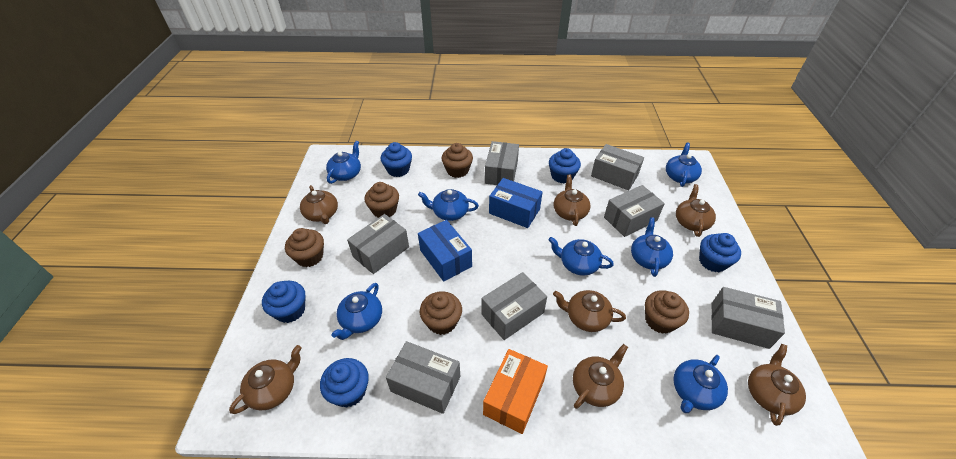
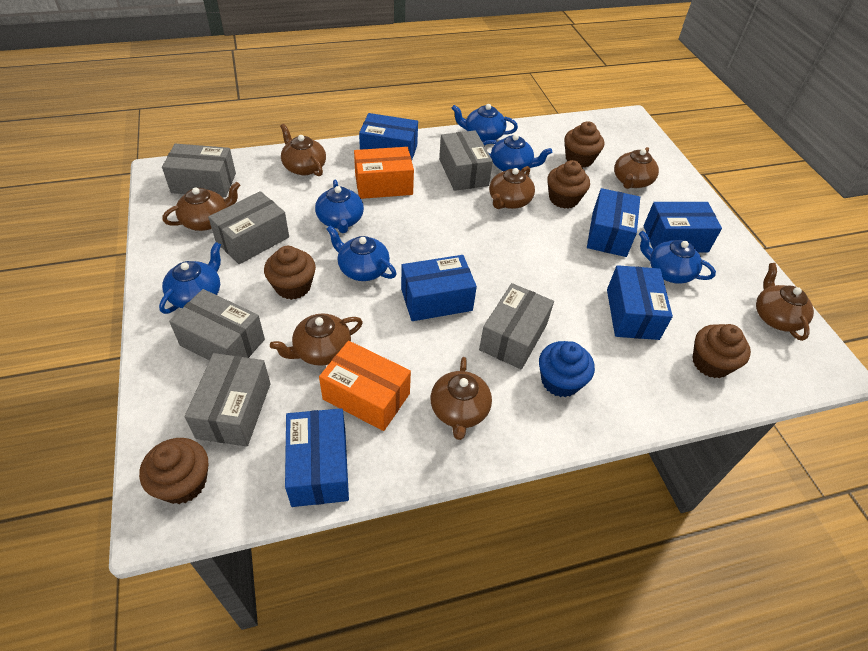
blue box: [418,220,472,282] [489,178,542,228] = 2 -> [285,408,349,507] [359,113,418,159] [401,255,477,321] [587,188,640,257] [607,265,673,340] [643,202,722,253] = 6
blue cupcake: [262,281,306,323] [320,358,369,408] [381,142,412,177] [549,148,581,183] [699,233,741,272] = 5 -> [539,341,595,397] = 1
blue teapot: [326,141,361,184] [331,283,382,340] [418,189,479,221] [548,237,614,275] [631,217,673,277] [666,142,702,187] [673,355,728,413] = 7 -> [159,242,221,314] [315,180,364,233] [327,225,396,281] [451,104,518,142] [483,134,552,171] [639,231,716,284] = 6
grey box: [347,214,409,274] [386,341,460,414] [481,272,547,340] [485,141,519,185] [591,144,644,191] [604,185,665,237] [711,287,785,349] = 7 -> [162,144,236,197] [169,289,265,361] [185,353,270,446] [208,191,289,264] [439,130,493,191] [479,283,554,369] = 6
orange box: [483,349,548,434] = 1 -> [319,341,411,431] [354,147,414,199] = 2

